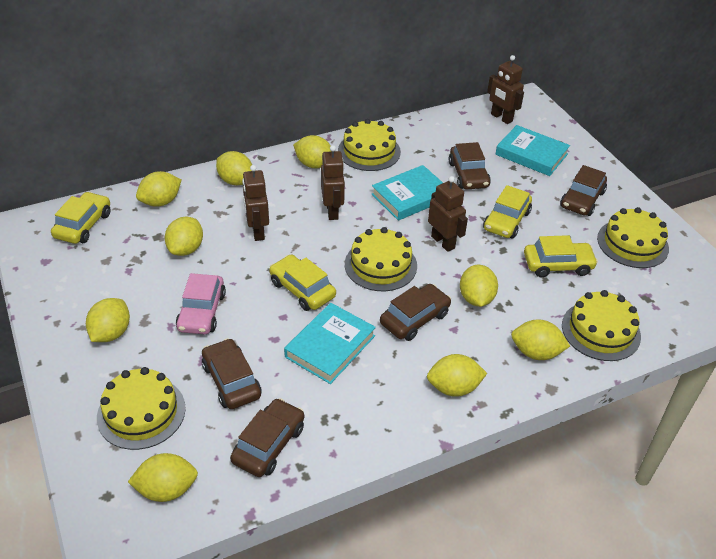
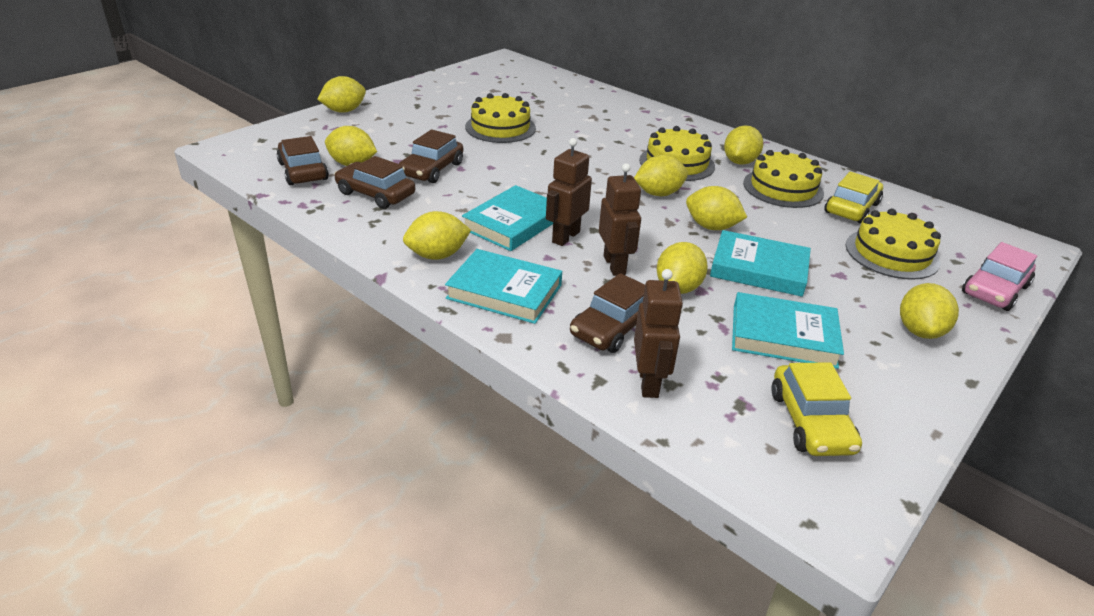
brown car: [202,338,261,409] [230,398,304,477] [380,284,451,341] [449,142,491,189] [560,165,607,216] = 5 -> [277,136,329,185] [334,156,415,209] [399,129,463,183] [570,273,645,353] = 4
brown robot: [242,165,269,241] [321,145,345,220] [428,176,468,252] [487,55,524,124] = 4 -> [546,138,592,246] [599,163,641,276] [634,269,683,398] = 3
turquoise book: [284,303,376,384] [372,165,443,221] [495,125,570,176] = 3 -> [445,249,562,324] [462,185,553,251] [710,230,811,297] [732,292,844,369] = 4
yellow cake: [97,367,186,450] [338,119,401,171] [345,227,417,291] [562,290,641,361] [597,207,669,268] = 5 -> [465,93,536,143] [639,126,715,181] [743,149,824,208] [846,209,941,280] = 4
yellow car: [51,192,110,244] [269,254,336,311] [483,185,532,238] [524,235,598,277] = 4 -> [771,362,862,456] [825,172,883,224] = 2
yellow lemon: [86,298,130,342] [128,453,198,502] [136,171,181,207] [165,217,203,256] [216,151,252,185] [293,135,331,168] [427,354,487,397] [460,265,498,307] [511,319,570,360] = 9 -> [317,76,366,113] [325,126,377,166] [403,211,471,260] [634,155,688,196] [657,242,708,294] [686,186,747,230] [724,125,763,165] [900,283,959,339] = 8

